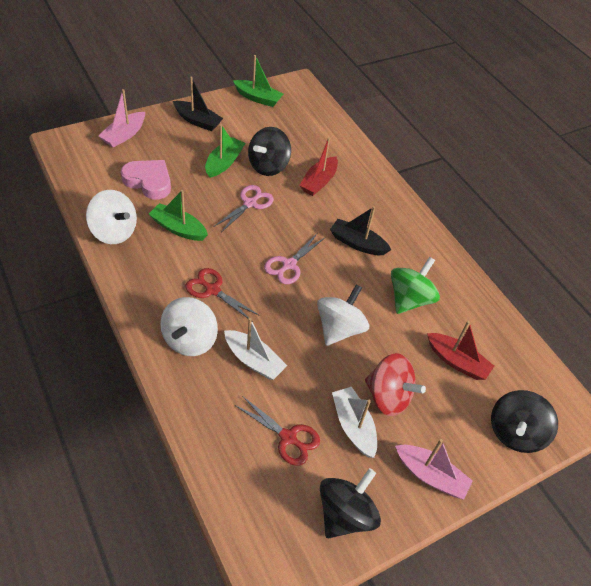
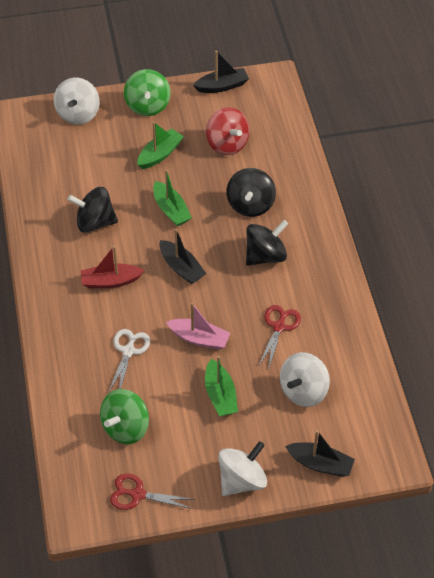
black boat: [173,77,223,131] [330,206,391,255] = 2 -> [160,229,206,284] [193,51,249,93] [285,430,355,477] = 3
green spinning top: [391,257,440,314] = 1 -> [100,389,149,444] [124,69,171,116] = 2
pink boat: [98,89,145,148] [395,439,473,500] = 2 -> [166,303,230,350] = 1
pink heart: [121,160,171,199] = 1 -> none = 0
pink scissors: [213,185,274,232] [264,234,326,284] = 2 -> none = 0
red boat: [299,137,338,196] [427,321,494,380] = 2 -> [81,246,145,288] = 1
white boat: [224,318,287,380] [332,387,377,458] = 2 -> none = 0
white scissors: none = 0 -> [108,329,150,393] = 1

